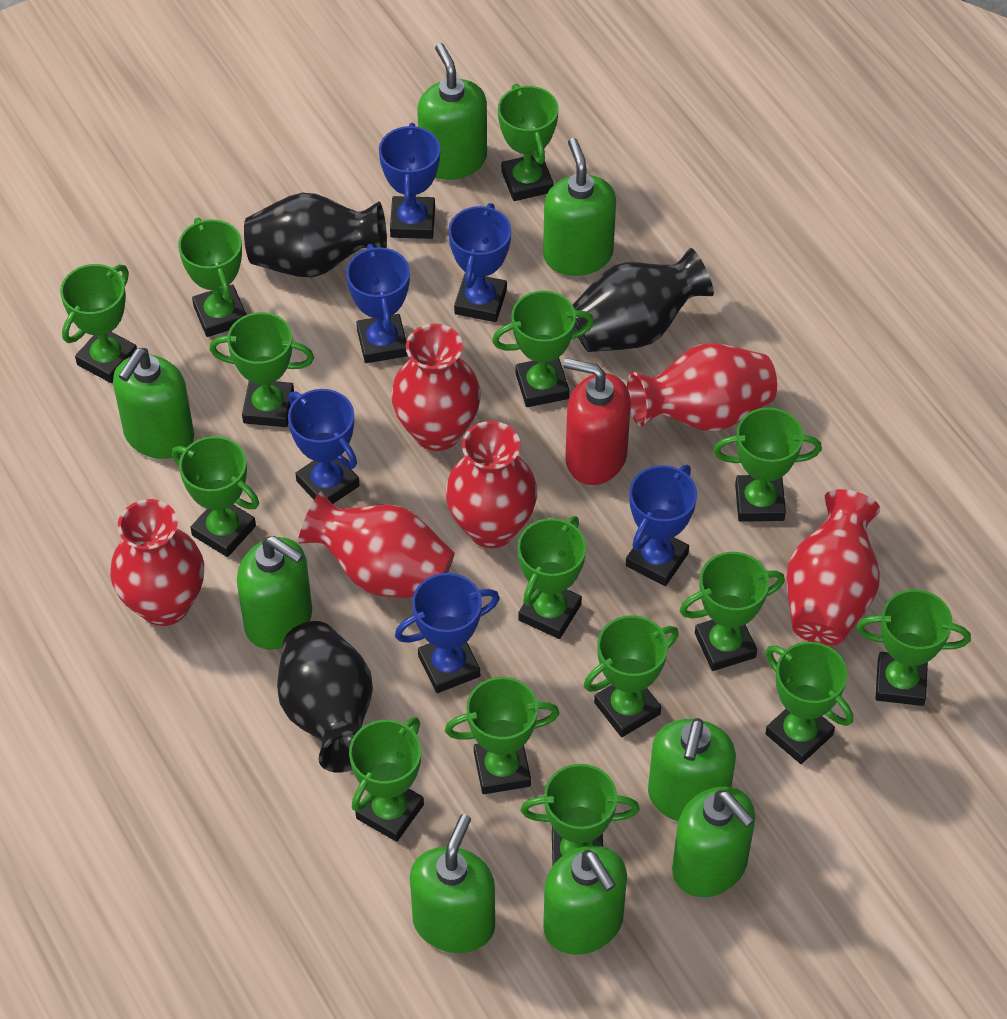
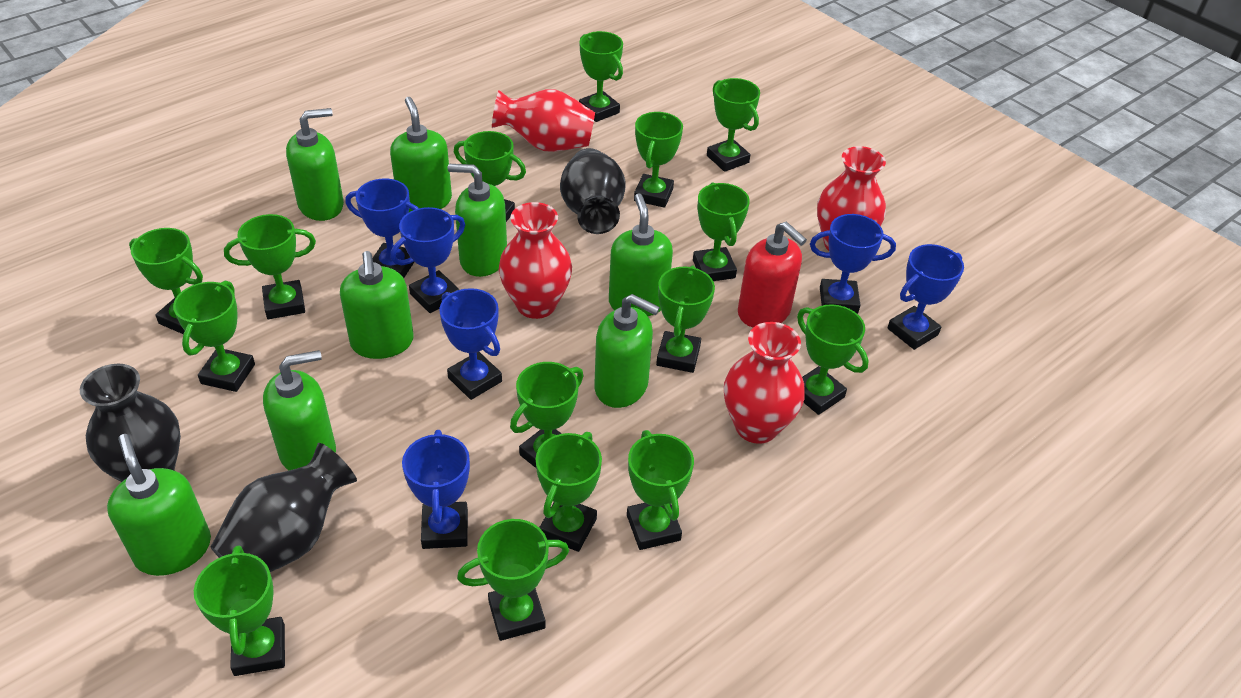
red vase: [110,499,204,626] [298,491,455,598] [391,324,481,451] [445,421,537,548] [627,343,777,431] [786,489,880,646] = 6 -> [492,89,595,152] [499,202,572,319] [724,322,805,444] [817,146,886,251] = 4

